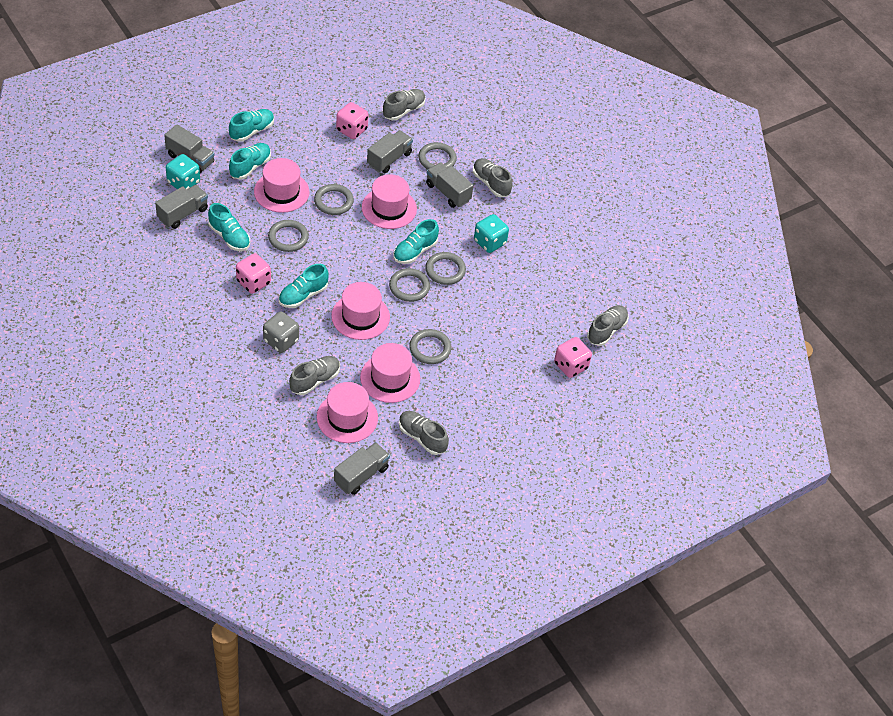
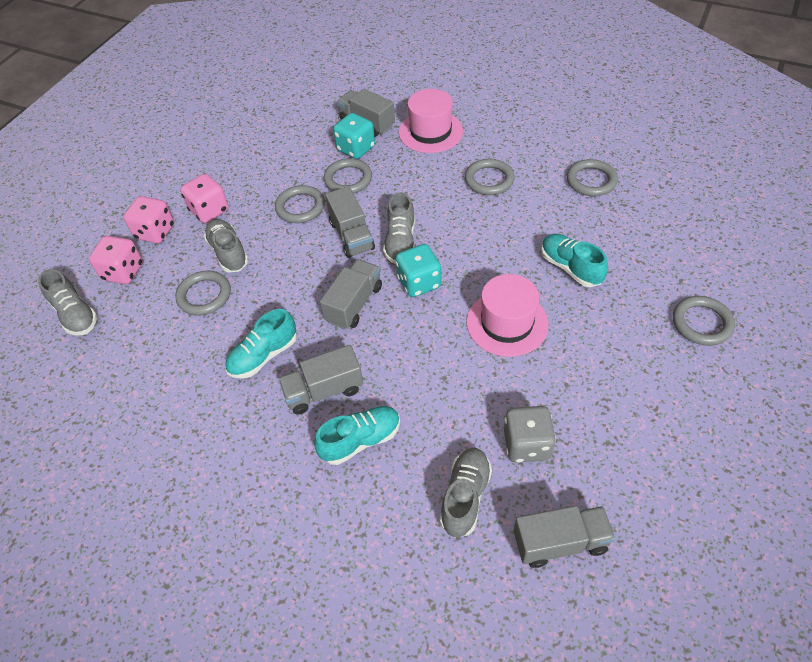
grey shoe: [289,356,340,395] [383,89,426,120] [399,411,449,455] [473,158,512,197] [587,305,629,346] = 5 -> [38,269,98,336] [204,219,248,273] [383,192,415,264] [440,448,492,538] = 4
pink hat: [254,158,310,213] [317,382,378,443] [331,282,390,340] [360,343,420,403] [362,174,417,229] = 5 -> [399,89,463,153] [466,274,549,357] = 2
turquoise shoe: [208,203,250,251] [229,109,274,142] [229,143,271,180] [279,264,329,308] [393,219,439,264] = 5 -> [225,309,297,379] [314,406,400,465] [541,234,608,287] = 3

